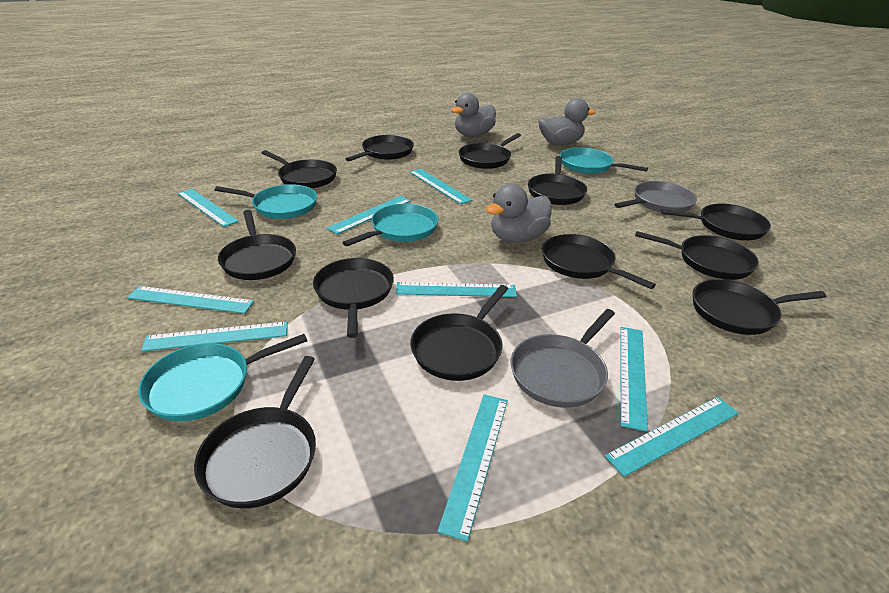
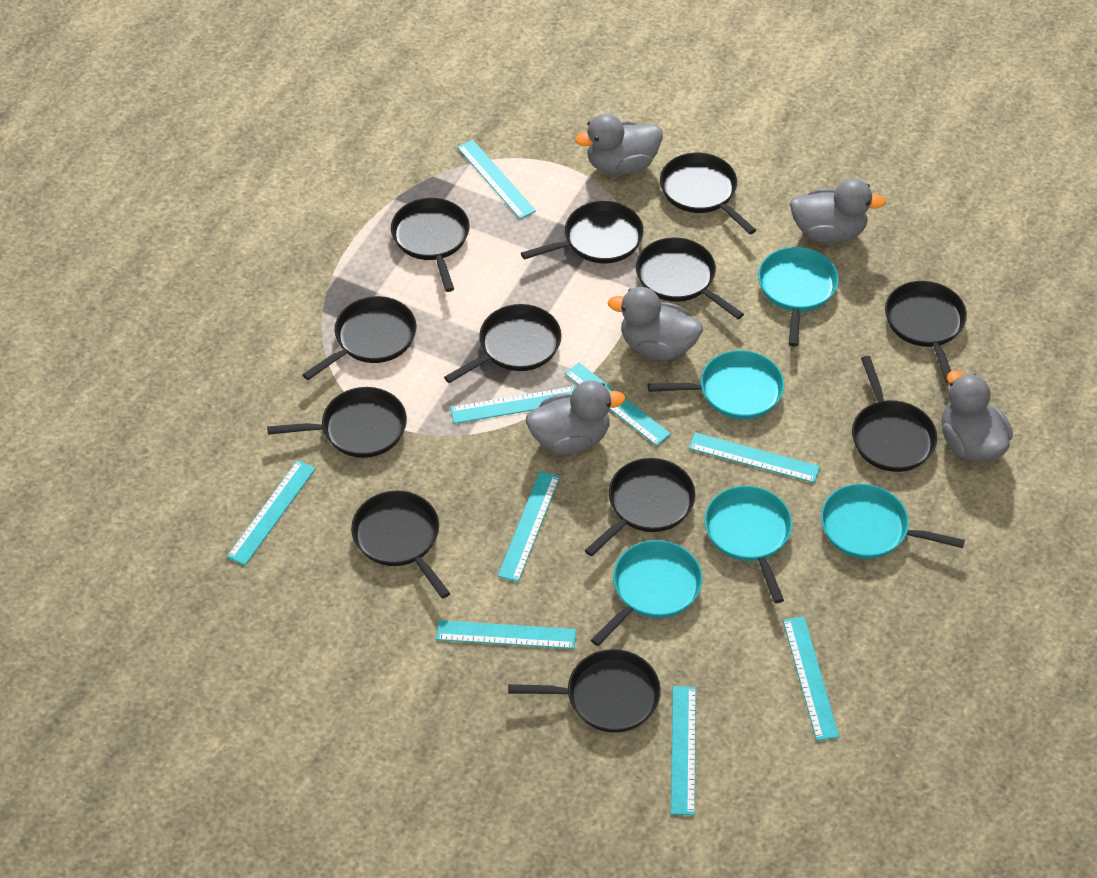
grey duck: [451,93,496,137] [486,184,552,243] [538,98,595,145] = 3 -> [526,381,625,454] [575,114,663,175] [608,287,703,360] [790,179,886,243] [942,371,1013,462] = 5
grey pan: [511,309,615,408] [614,181,697,212] = 2 -> none = 0
turquoise pan: [138,334,307,422] [215,184,317,219] [343,204,438,246] [560,147,648,174] = 4 -> [591,540,703,646] [648,350,784,419] [704,486,792,603] [758,247,839,347] [821,484,965,559] = 5

